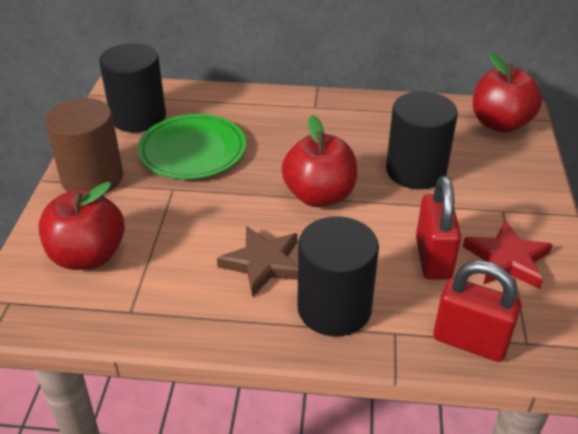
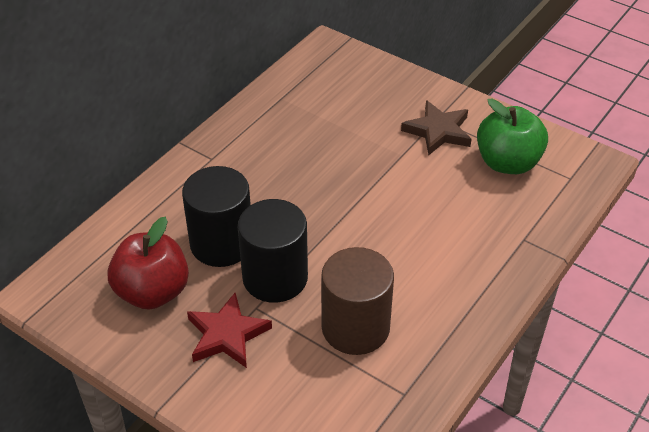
black cylinder: [99,43,166,132] [298,216,379,337] [386,91,458,189] = 3 -> [182,166,251,267] [238,199,308,303] = 2
green apple: none = 0 -> [477,99,548,174] = 1
green plate: [137,114,246,179] = 1 -> none = 0
red apple: [39,182,125,270] [282,115,357,207] [473,53,542,133] = 3 -> [107,217,189,310] = 1
red padlock: [416,176,461,279] [434,260,521,362] = 2 -> none = 0

